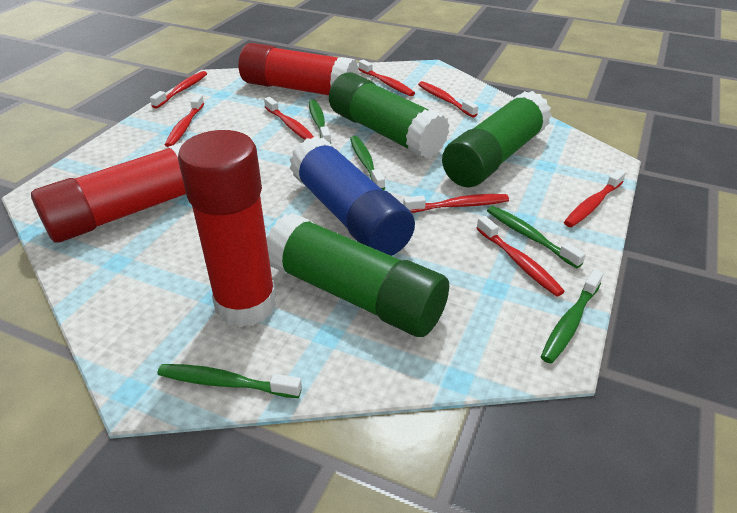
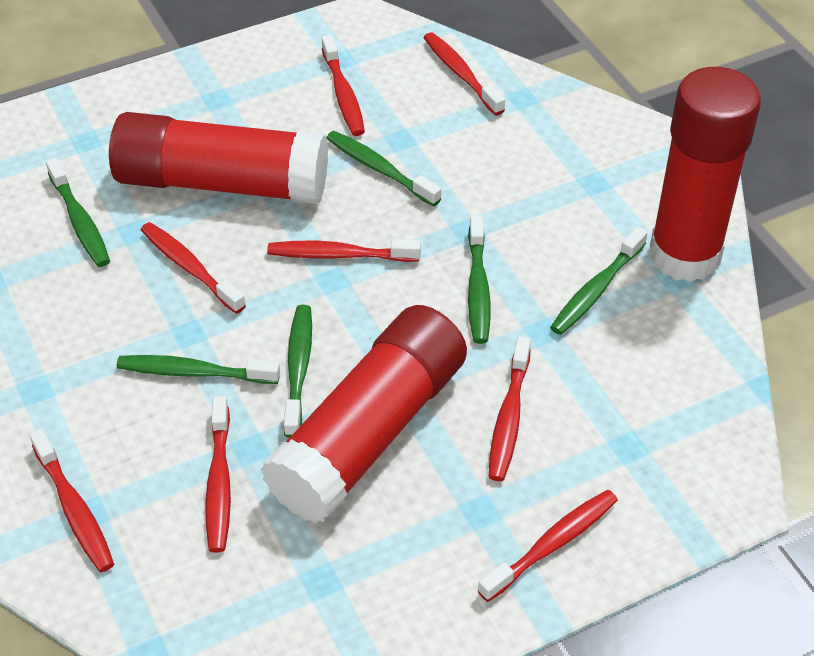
blue glue stick: [290,136,415,256] = 1 -> none = 0
green glue stick: [266,213,449,337] [329,72,450,159] [442,91,552,187] = 3 -> none = 0
green toothbrush: [157,364,302,398] [309,99,331,143] [350,136,385,190] [487,206,586,268] [541,269,603,364] = 5 -> [46,158,110,267] [117,355,280,384] [284,305,312,438] [326,131,441,206] [468,215,491,344] [550,227,648,335] = 6

